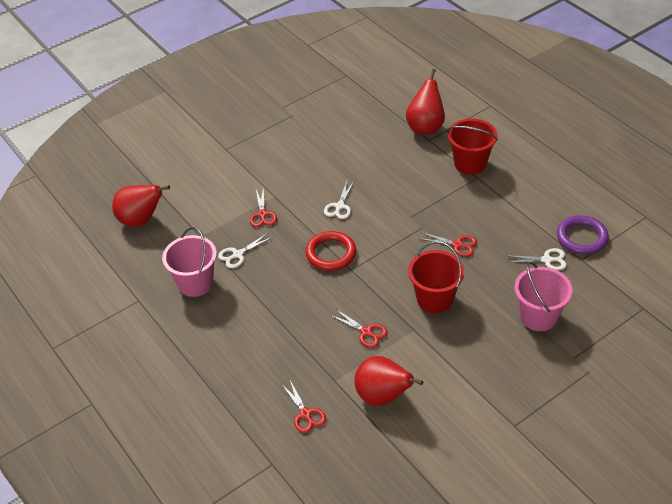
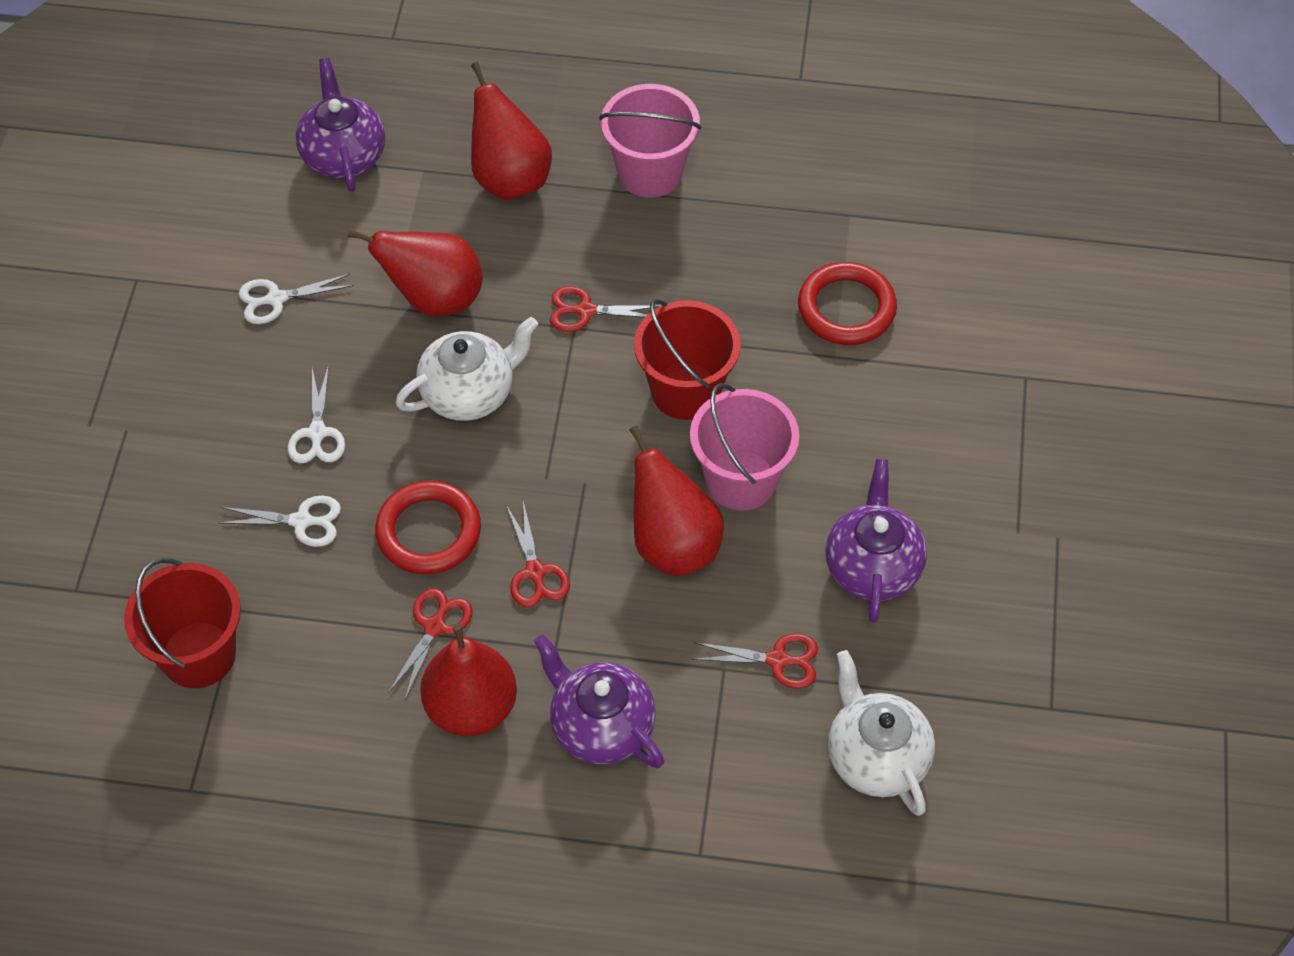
purple ring: [557,215,609,255] = 1 -> none = 0
purple teapot: none = 0 -> [296,58,385,192] [534,634,664,768] [825,459,927,623] = 3
red pear: [112,185,170,227] [354,356,423,406] [406,69,445,135] = 3 -> [347,229,483,317] [420,624,517,736] [471,62,552,200] [629,426,724,576] = 4
red ring: [305,231,356,271] = 1 -> [375,480,481,574] [798,262,897,345] = 2
white teapot: none = 0 -> [395,317,538,421] [828,650,935,816] = 2

